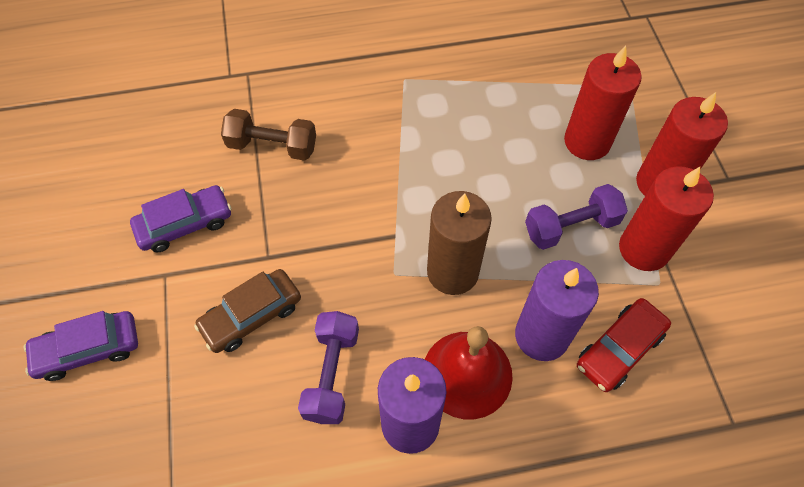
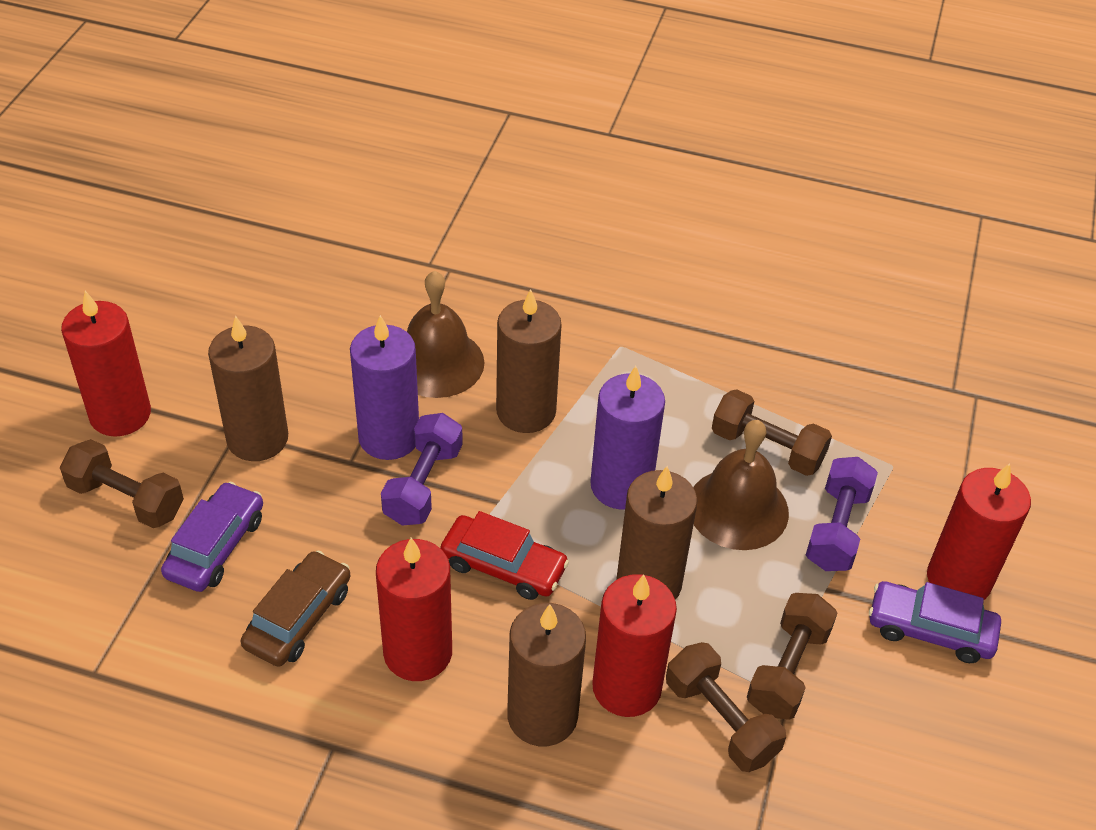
brown bell: none = 0 -> [407,271,485,398] [693,420,789,550] = 2
brown candle: [427,191,492,295] = 1 -> [208,316,288,461] [496,289,562,433] [507,603,586,746] [616,466,698,600] = 4
brown dumbbell: [221,109,316,161] = 1 -> [60,439,184,528] [666,642,786,772] [712,389,832,476] [747,593,837,720] = 4
red bell: [424,326,513,419] = 1 -> none = 0
red candle: [564,46,642,160] [619,166,714,271] [636,92,728,196] = 3 -> [61,291,151,437] [376,538,452,681] [592,574,677,717] [927,463,1031,600] = 4

